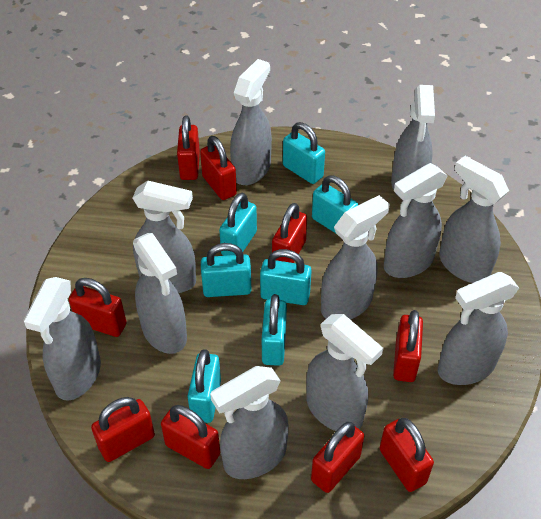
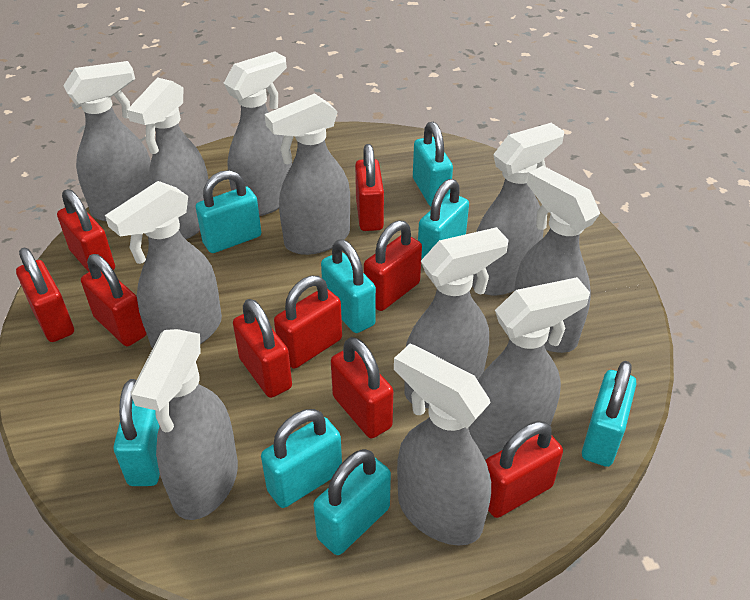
turquoise padlock: [188,349,221,423] [201,243,252,297] [219,193,257,256] [260,249,312,305] [262,294,287,366] [283,122,325,184] [312,175,358,233] = 7 -> [114,379,160,486] [196,170,261,253] [261,409,342,508] [313,449,391,555] [321,239,376,333] [413,122,453,206] [418,179,469,260] [582,361,636,467] = 8

